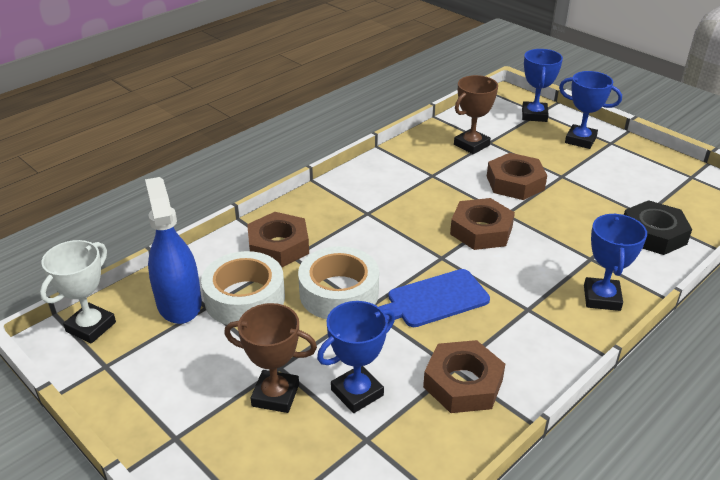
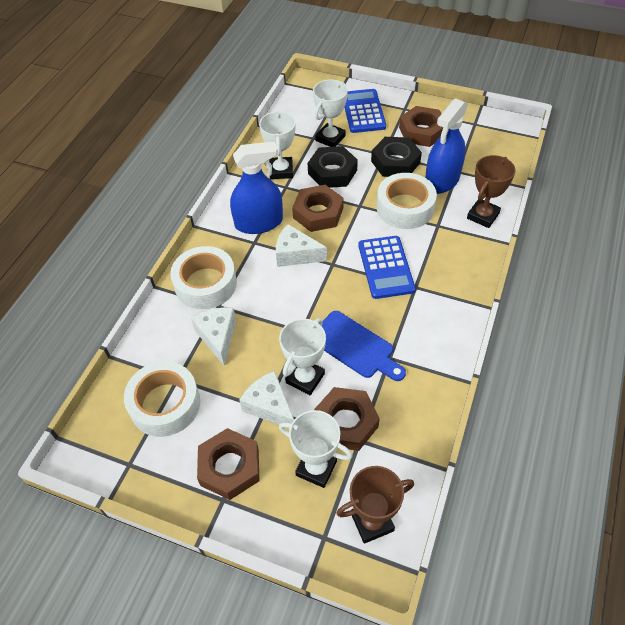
black nut: [624,200,692,255] = 1 -> [308,146,358,188] [371,137,422,177] = 2
blue calculator: none = 0 -> [344,89,386,133] [358,236,416,299] = 2
blue spray bottle: [145,177,202,324] = 1 -> [230,141,283,234] [425,98,468,194] = 2
blue trophy: [317,301,395,413] [522,49,563,122] [559,71,622,149] [584,213,647,311] = 4 -> none = 0
white cheese: none = 0 -> [191,307,236,366] [240,371,294,429] [276,224,327,267] = 3
white tape: [201,251,285,325] [298,246,379,319] = 2 -> [124,362,200,437] [170,246,237,309] [377,173,437,229] = 3
white trophy: [40,240,116,344] = 1 -> [259,111,295,179] [279,318,326,395] [279,410,352,488] [313,80,348,147] = 4

